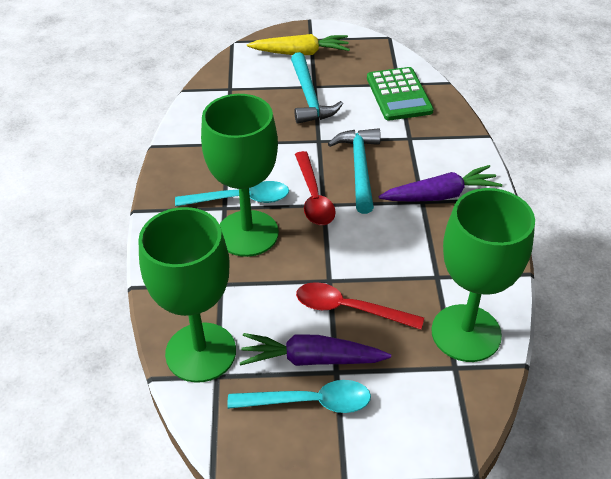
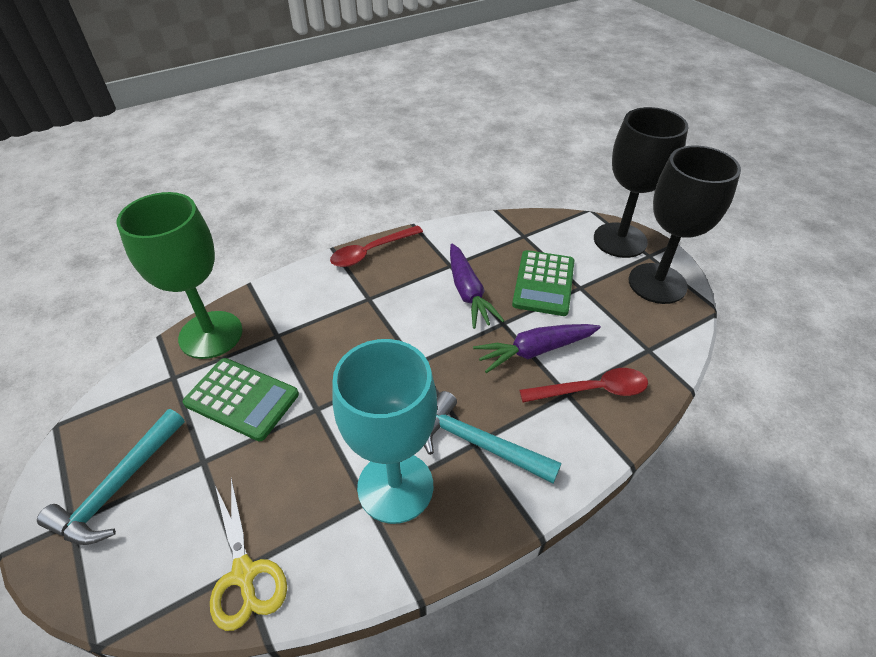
black goblet: none = 0 -> [594,107,689,258] [629,146,741,304] = 2
green calculator: [367,67,434,121] = 1 -> [183,358,299,441] [512,250,575,316] = 2
green goblet: [138,207,236,383] [201,94,279,257] [431,188,535,362] = 3 -> [116,192,243,359] = 1
turquoise goblet: none = 0 -> [332,339,437,524] = 1
turquoise spoon: [175,181,289,206] [228,380,371,413] = 2 -> none = 0
yellow carrot: [247,34,350,55] = 1 -> none = 0
yellow scissors: none = 0 -> [210,478,287,631] = 1

